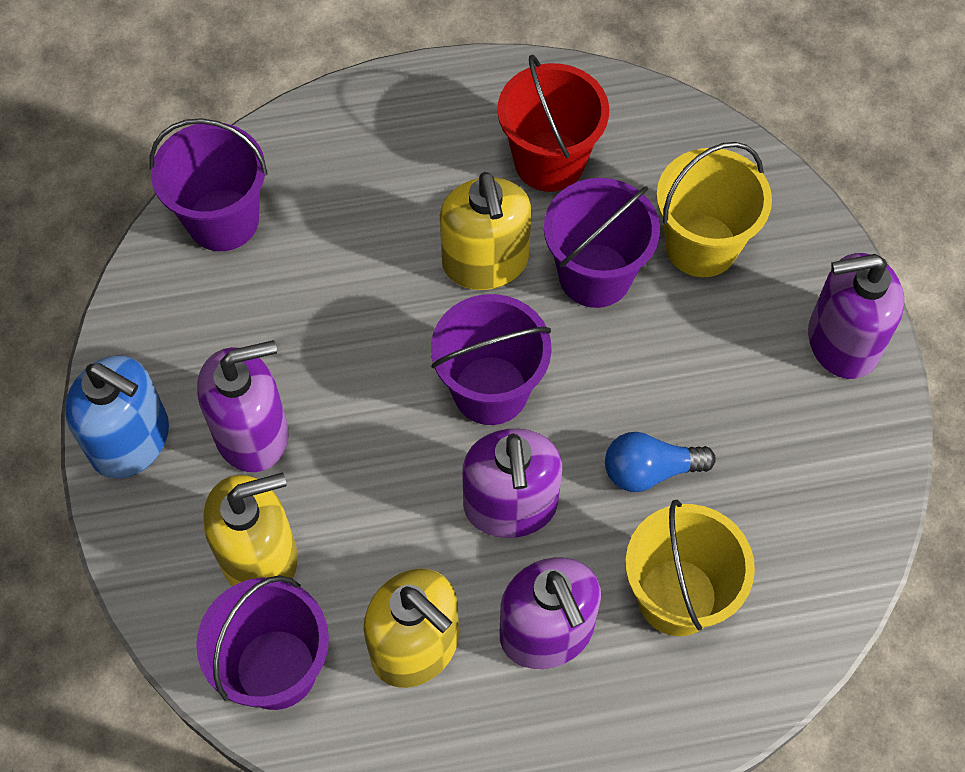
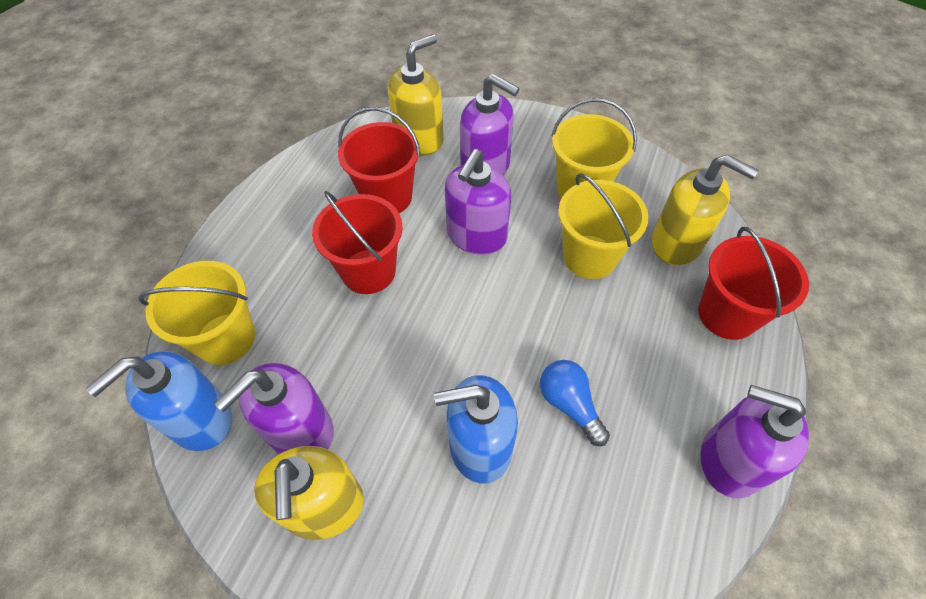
blue soap dispenser: [65,355,169,479] = 1 -> [86,351,232,451] [434,375,518,484] = 2
purple bucket: [149,118,268,251] [196,575,329,710] [431,294,552,425] [544,178,660,308] = 4 -> none = 0
red bucket: [498,55,609,192] = 1 -> [312,191,403,294] [338,107,421,213] [698,227,809,340] = 3
yellow bucket: [625,499,755,636] [656,142,772,277] = 2 -> [138,261,255,365] [551,98,637,199] [558,173,648,279] = 3

